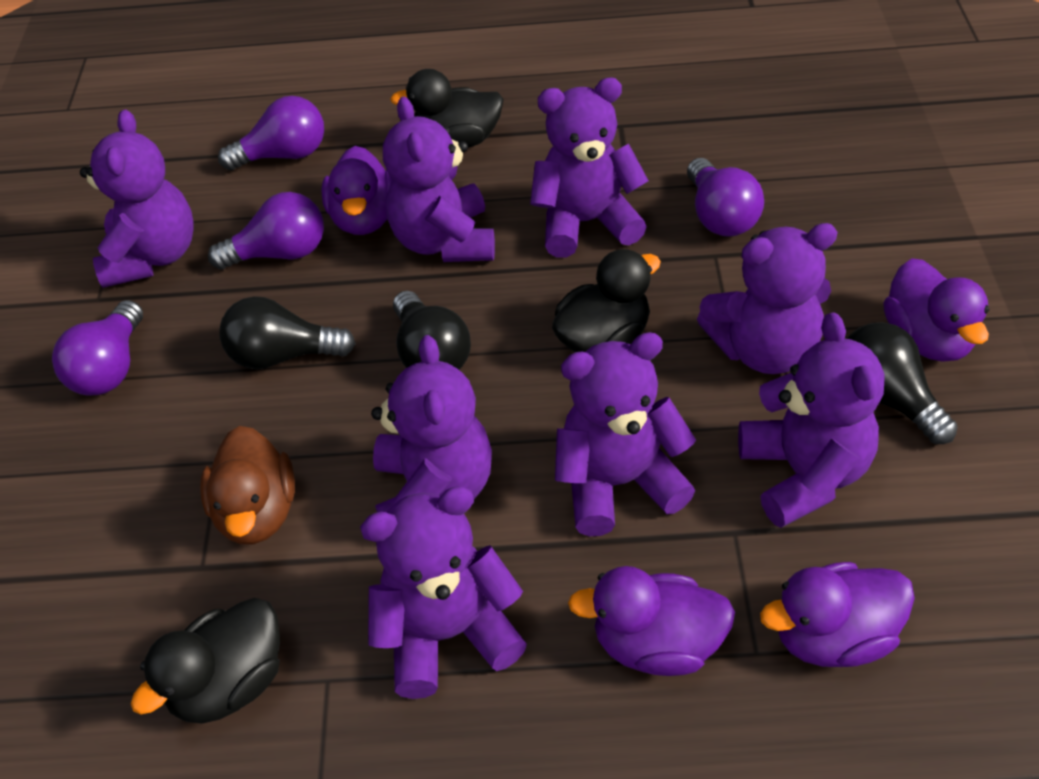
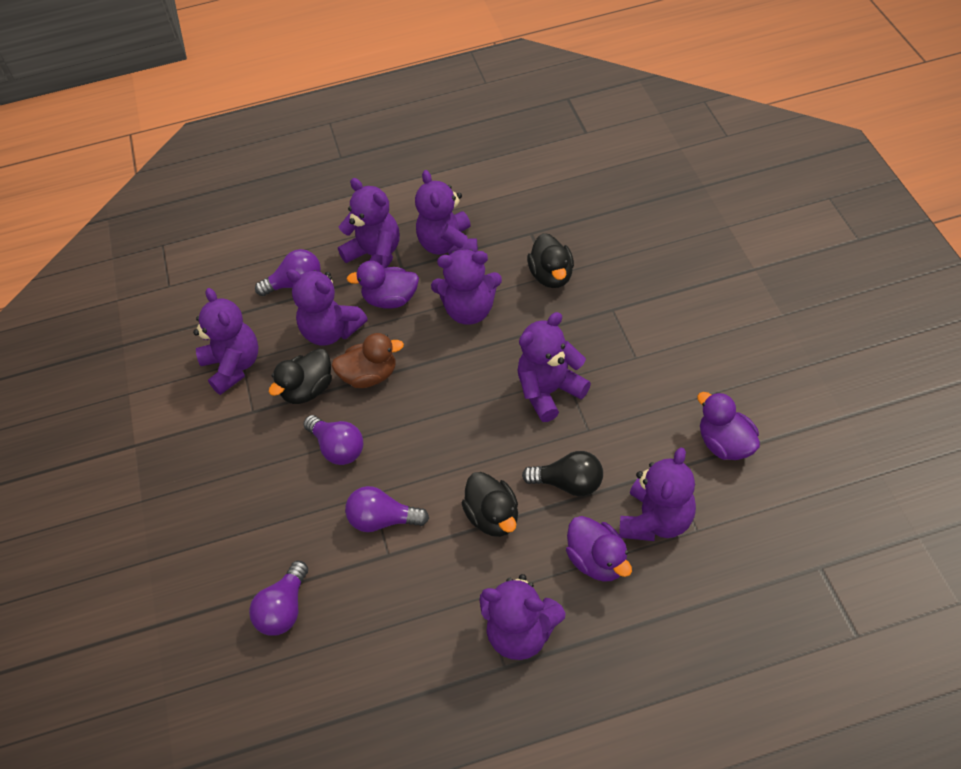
black light bulb: [220,296,356,369] [393,291,471,370] [847,322,958,444] = 3 -> [522,451,603,496] = 1
purple duck: [321,146,393,235] [568,566,735,676] [760,562,915,667] [883,258,990,361] = 4 -> [347,261,419,308] [566,516,632,582] [697,392,760,460] = 3

